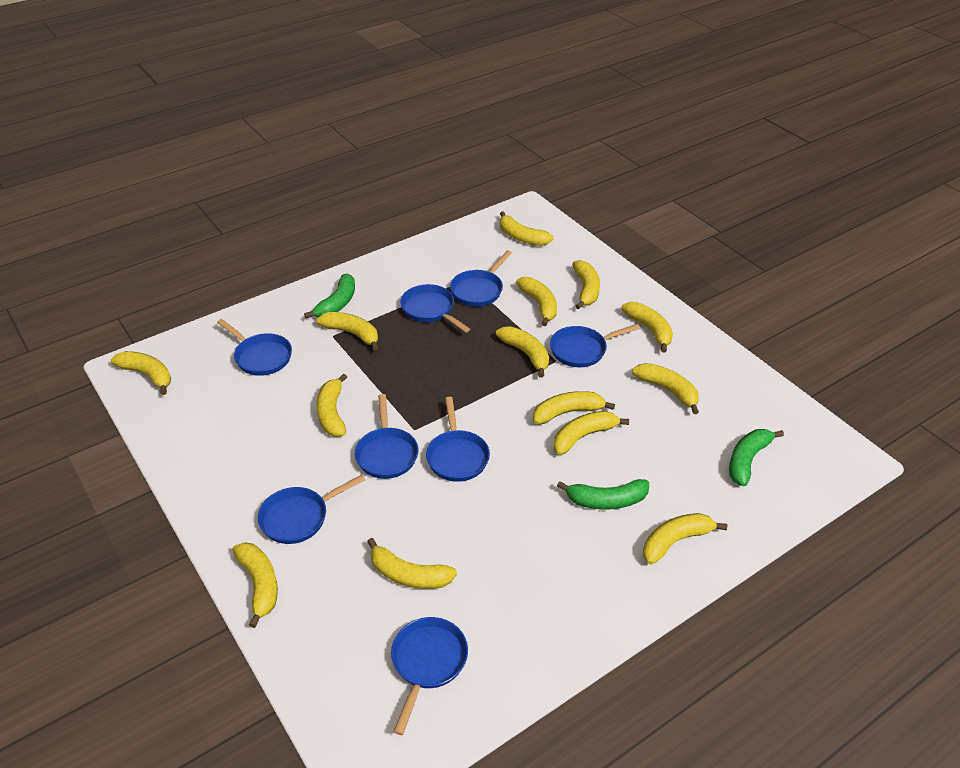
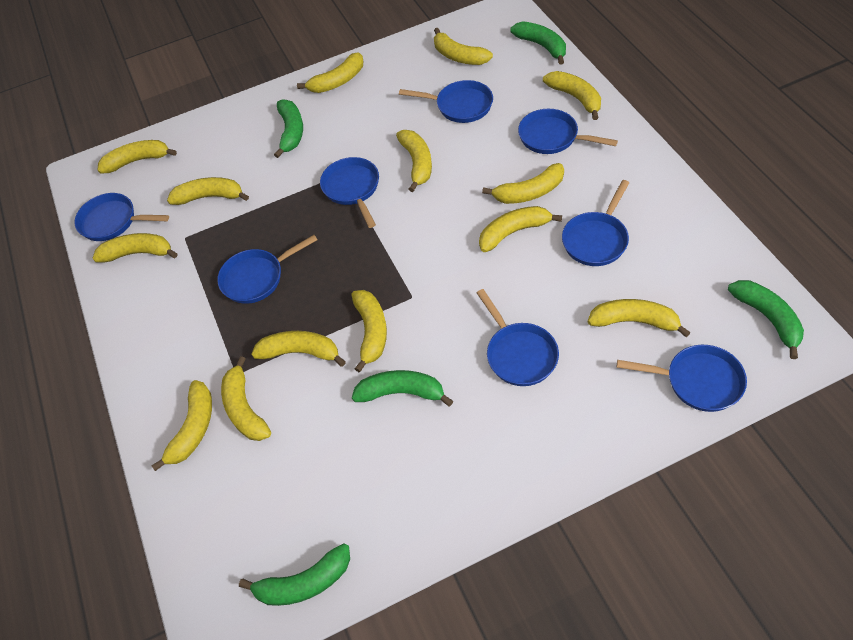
green banana: [304,274,355,318] [557,479,649,510] [729,429,784,487] = 3 -> [239,544,350,606] [274,99,303,158] [352,370,453,407] [510,21,566,65] [728,280,804,359] = 5

